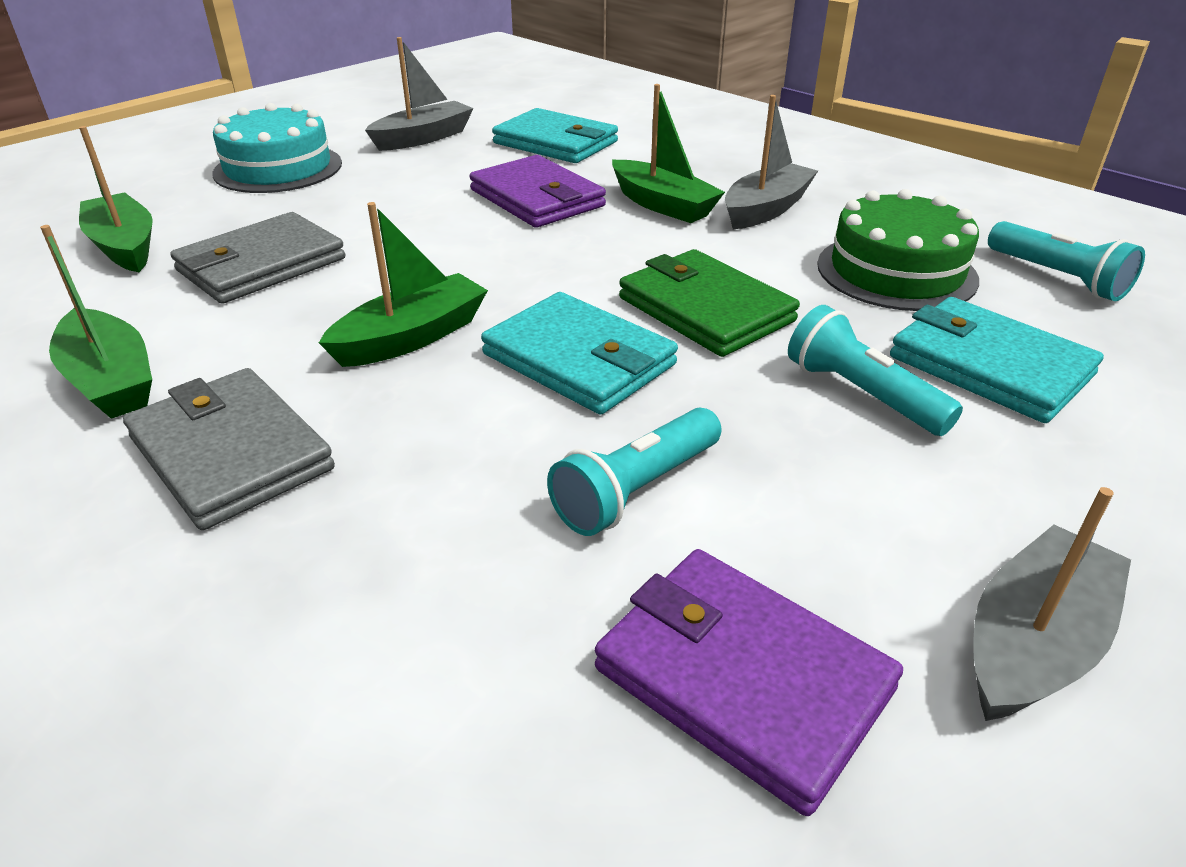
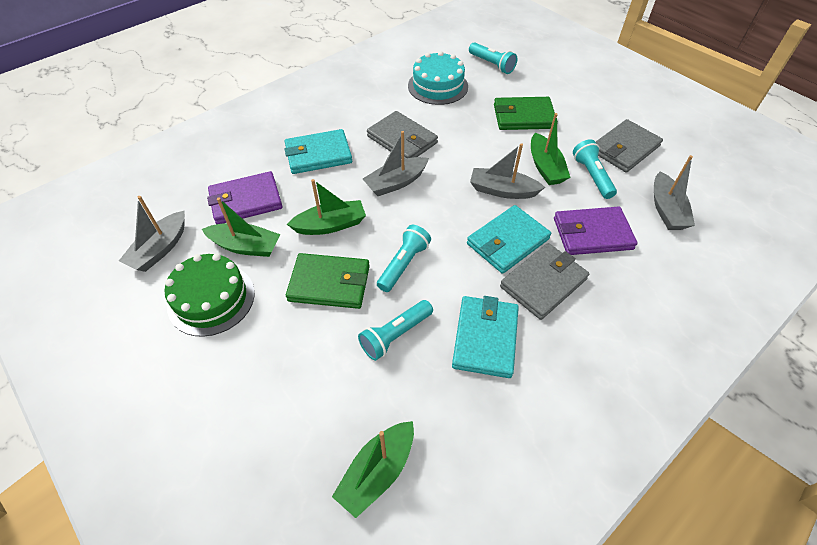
green wallet: [619,249,800,357] = 1 -> [286,253,370,309] [494,97,558,130] = 2
grey boat: [365,37,474,151] [725,95,818,229] [973,487,1131,721] = 3 -> [119,196,185,272] [363,131,429,196] [470,143,545,199] [654,155,695,230] = 4
grey wallet: [123,368,335,530] [170,212,345,304] = 2 -> [367,111,438,159] [500,243,589,320] [596,119,663,172] = 3
turquoise flashlight: [547,408,722,536] [788,305,963,436] [988,221,1145,301] = 3 -> [358,300,433,361] [377,225,431,292] [469,42,517,74] [573,139,617,199] = 4

